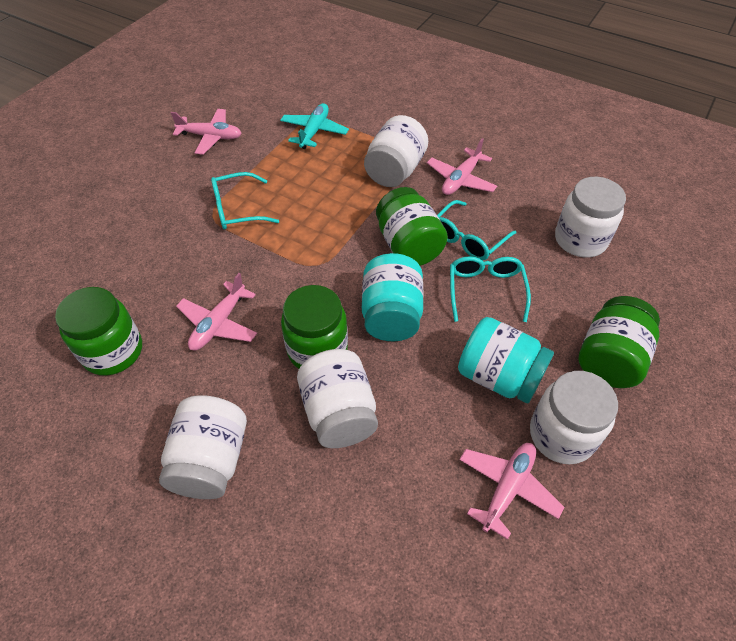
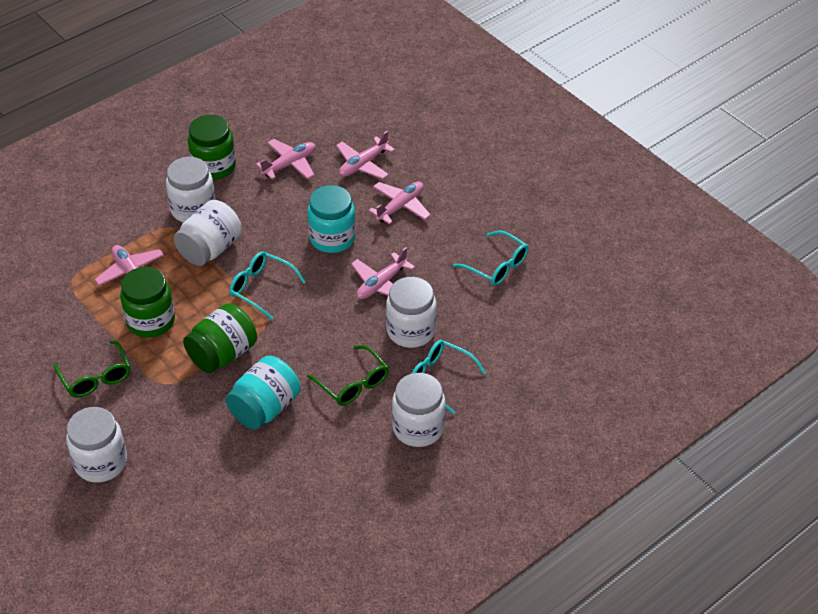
green glasses: none = 0 -> [54,340,130,398] [307,345,389,406] = 2
green jar: [55,287,142,376] [281,285,348,369] [376,187,448,266] [578,296,660,388] = 4 -> [120,267,175,338] [183,303,257,373] [188,115,236,180] = 3
pink plane: [171,109,242,155] [176,273,257,350] [427,138,497,195] [459,443,564,540] = 4 -> [94,245,164,286] [256,139,315,179] [336,131,395,179] [351,247,415,299] [369,181,431,225] = 5
turquoise plane: [280,103,349,149] = 1 -> none = 0

